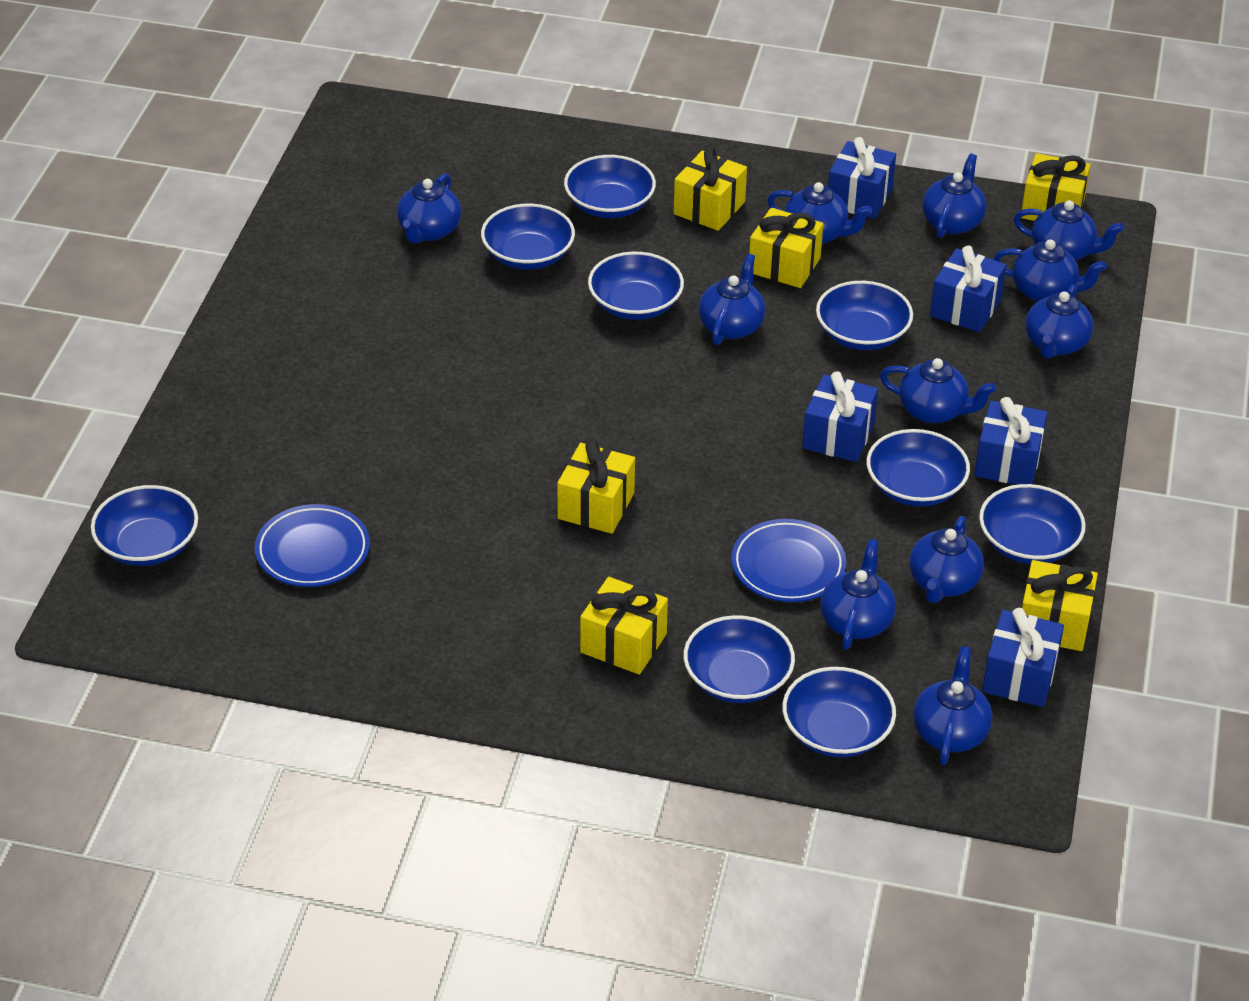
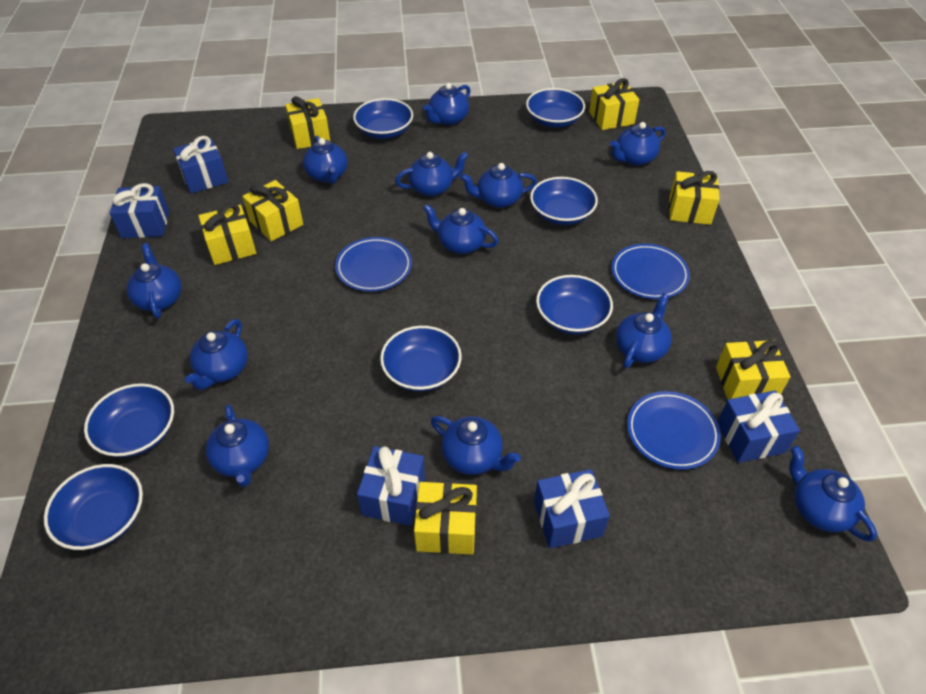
blue bowl: [91,485,198,566] [481,204,575,270] [564,155,656,218] [588,252,684,320] [683,615,795,703] [782,667,896,757] [816,281,913,350] [867,429,970,507] [979,484,1086,564] = 9 -> [44,464,143,550] [84,383,174,457] [353,98,413,139] [380,326,462,392] [526,88,585,127] [530,177,598,225] [536,275,613,334] = 7
blue plate: [255,504,370,587] [731,519,846,602] = 2 -> [335,237,412,292] [612,244,690,299] [627,391,721,470] = 3
blue teapot: [397,173,461,243] [699,254,766,345] [767,182,872,244] [820,539,896,650] [880,358,996,423] [909,516,984,603] [913,646,992,765] [922,154,987,238] [994,239,1107,302] [1014,200,1124,260] [1025,284,1094,359] = 11 -> [126,243,182,319] [185,319,248,390] [206,404,269,487] [303,136,348,184] [395,152,469,197] [423,83,470,125] [423,204,499,254] [431,416,521,475] [460,163,537,208] [610,122,666,166] [616,293,672,368] [789,446,877,542] = 12
yellow gift: [557,440,635,534] [580,577,668,675] [673,147,747,231] [749,208,823,288] [1021,153,1091,221] [1022,560,1098,651] = 6 -> [199,203,256,265] [242,180,303,241] [285,96,330,149] [414,482,477,555] [589,78,639,130] [669,171,720,225] [716,340,790,399] = 7

